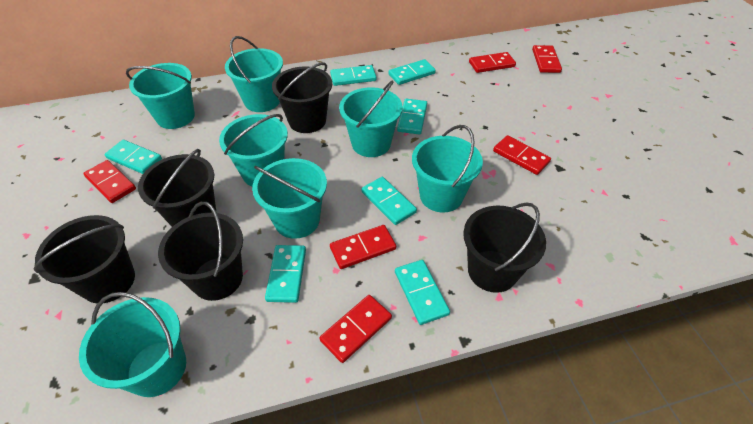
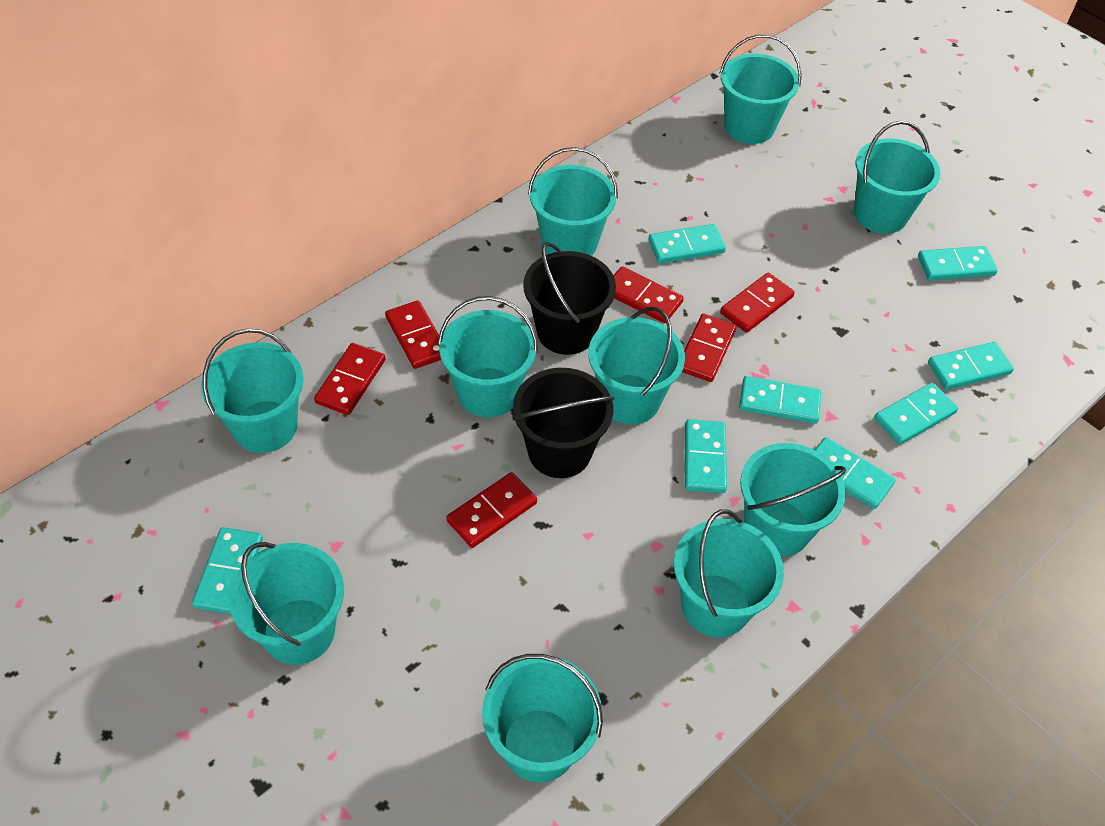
black bucket: [34,215,135,303] [138,149,216,227] [158,202,243,301] [272,62,332,133] [463,202,546,293] = 5 -> [512,368,614,478] [523,242,616,355] = 2
turquoise bucket: [79,292,186,397] [126,63,195,129] [219,114,288,187] [225,36,283,112] [252,158,327,239] [339,81,403,157] [412,125,483,213] = 7 -> [201,328,304,453] [228,542,344,665] [438,296,538,417] [482,654,603,783] [528,147,618,256] [588,307,685,424] [674,509,784,637] [719,34,802,144] [740,443,846,557] [854,121,940,234] = 10
turquoise domino: [105,140,162,174] [265,245,306,303] [330,65,377,86] [361,177,417,225] [388,59,436,85] [395,260,450,325] [397,99,427,135] = 7 -> [192,527,263,614] [648,224,726,264] [685,419,727,493] [739,376,821,424] [815,437,895,509] [874,382,958,445] [918,246,998,281] [928,342,1014,390] = 8

